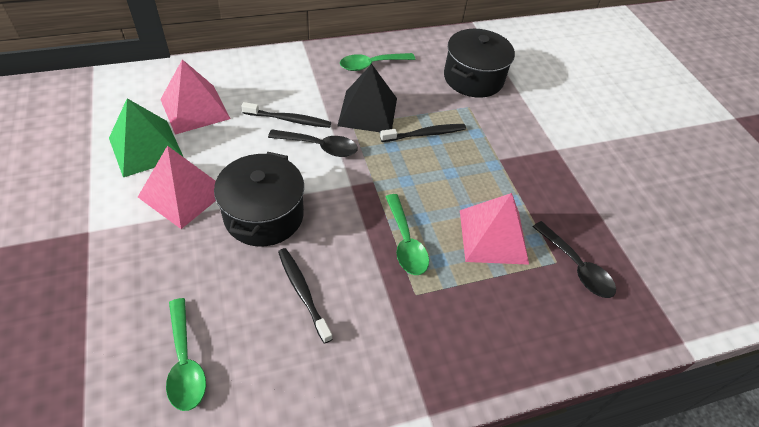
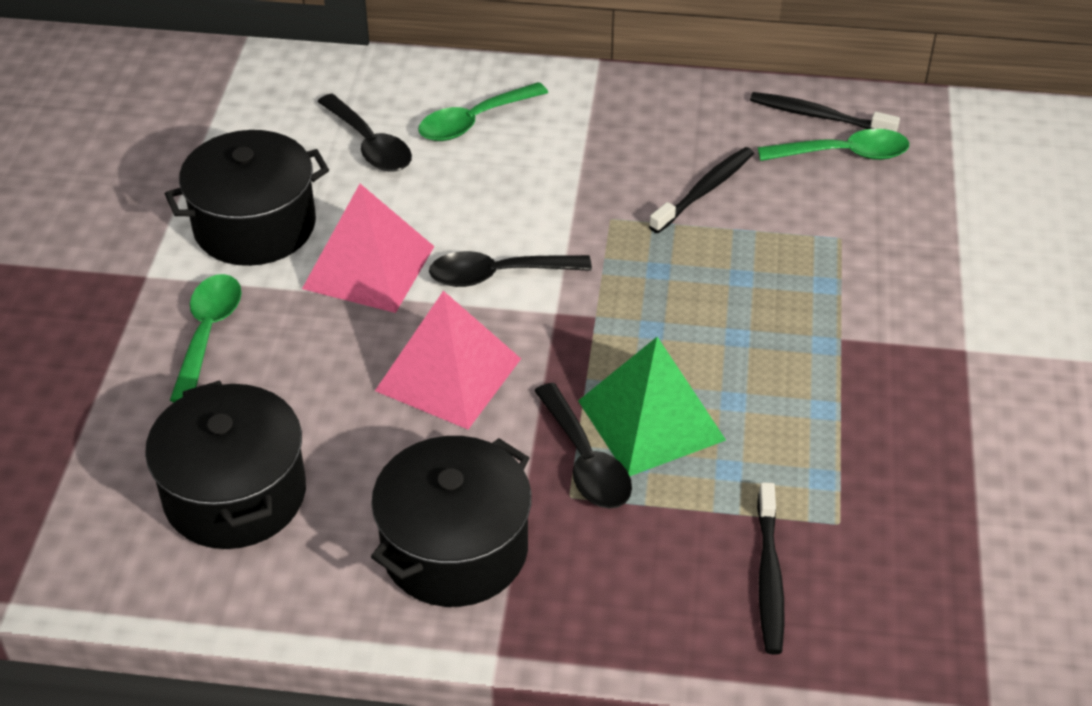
black pot: [214,152,304,247] [444,29,515,98] = 2 -> [145,380,306,549] [165,130,329,266] [371,436,532,607] = 3
black pyramid: [337,64,397,132] = 1 -> none = 0
black spoon: [268,130,358,157] [533,221,616,298] = 2 -> [317,94,412,172] [429,251,592,287] [534,383,632,509] = 3
pink pyramid: [138,146,216,229] [160,59,230,135] [460,193,529,265] = 3 -> [302,184,435,313] [375,291,521,429] = 2

